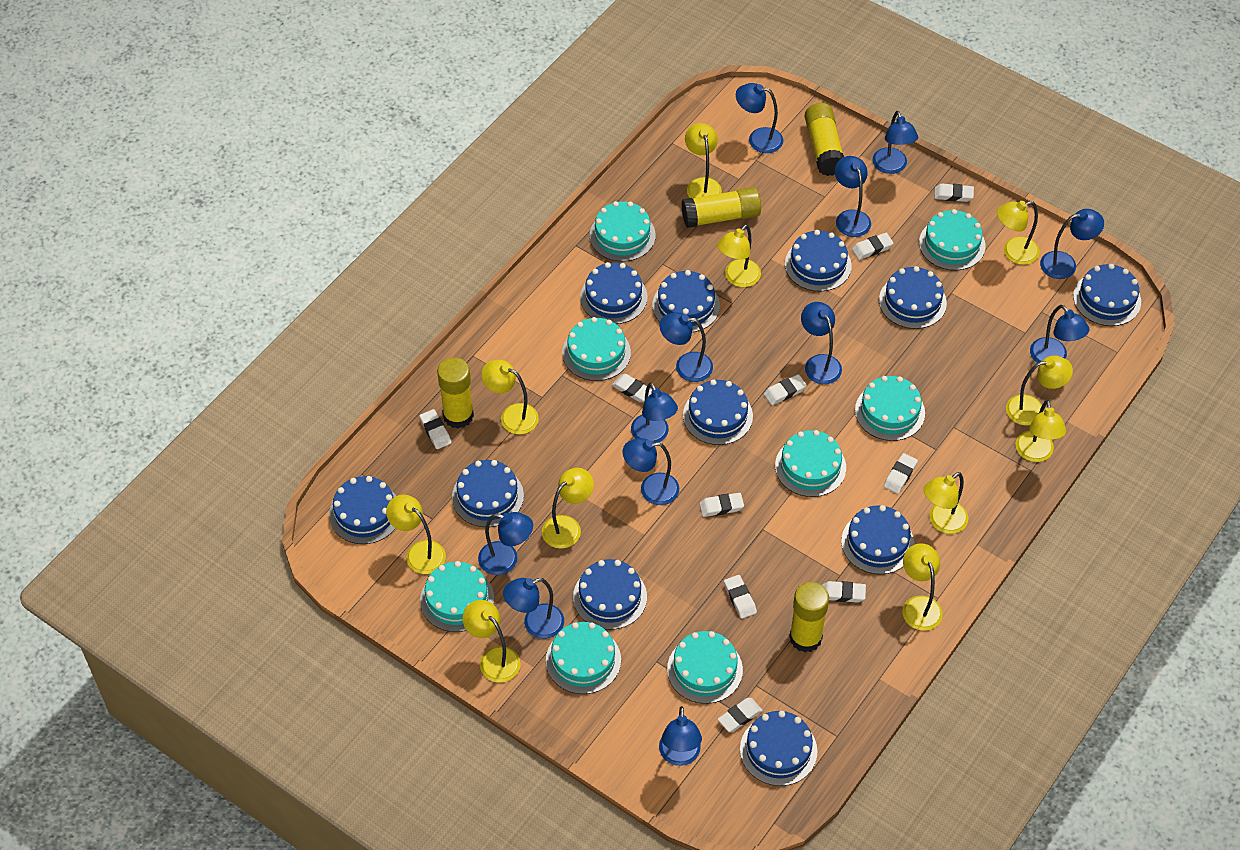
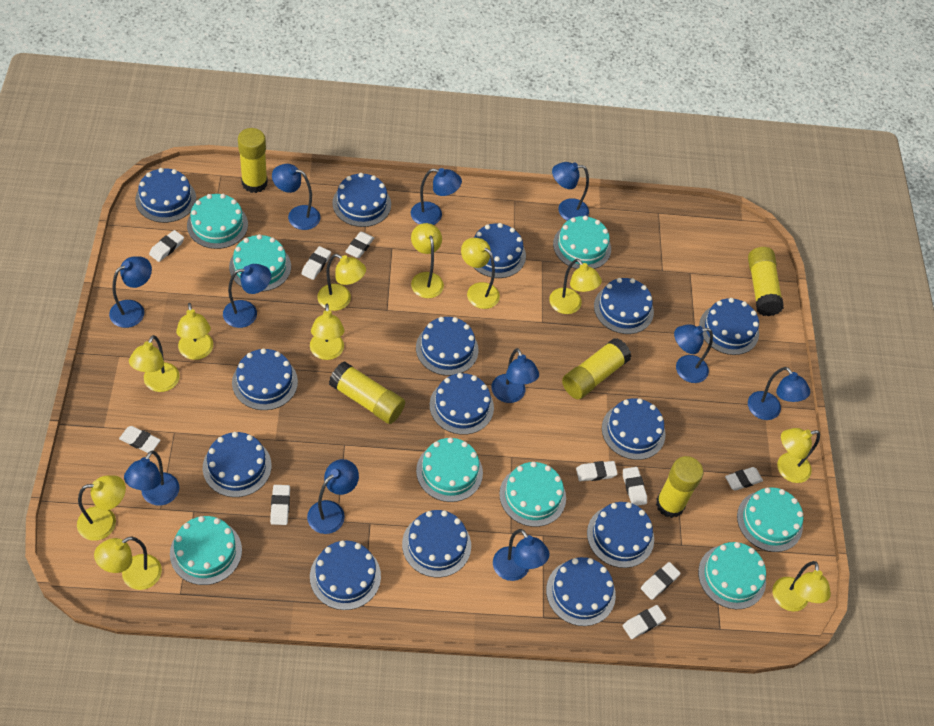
blue cake: [329,476,396,544] [452,460,524,527] [573,559,647,630] [580,262,648,324] [652,270,720,332] [683,379,753,445] [740,711,818,786] [785,230,852,291] [841,505,914,574] [879,266,947,329] [1073,264,1141,326] = 11 -> [135,168,196,223] [203,432,271,497] [232,348,298,410] [310,541,381,610] [332,173,391,227] [402,510,471,577] [416,317,478,376] [429,373,494,435] [473,223,526,278] [546,557,616,626] [587,502,654,568] [594,278,654,334] [602,398,666,460] [699,298,759,355] = 14
blue lamp: [478,512,533,575] [503,578,564,639] [622,438,679,505] [631,383,678,443] [659,312,713,382] [659,706,702,766] [736,83,783,153] [801,302,842,384] [835,156,871,237] [872,111,918,174] [1030,305,1089,363] [1040,209,1104,279] = 12 -> [109,256,152,328] [124,451,179,506] [223,264,271,328] [272,164,320,230] [307,459,359,534] [411,168,462,225] [491,348,539,403] [493,529,550,581] [552,162,589,221] [674,324,713,383] [748,367,810,420] = 11
yellow glue stick: [437,357,474,428] [681,187,761,228] [789,582,829,652] [805,103,844,176] = 4 -> [238,128,268,193] [329,361,405,424] [562,338,631,399] [656,456,703,518] [748,247,784,316] = 5

